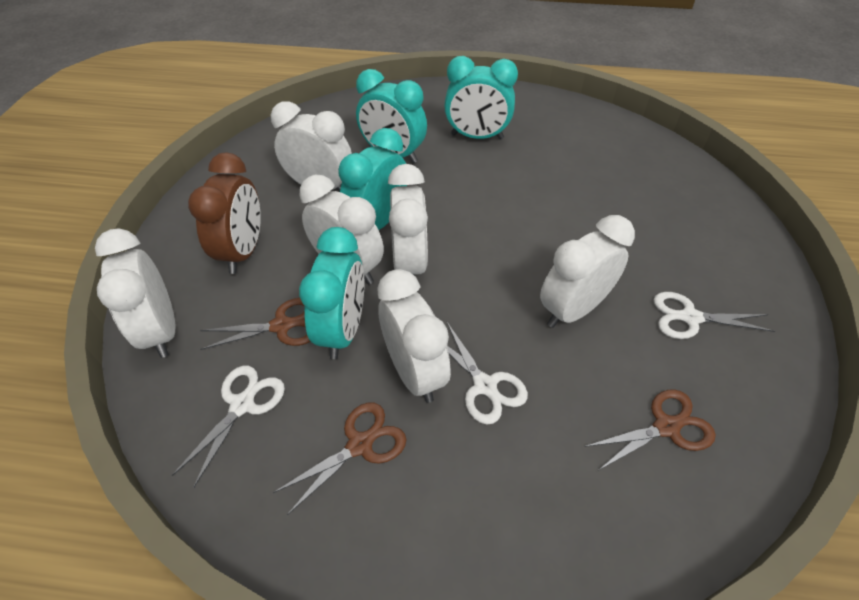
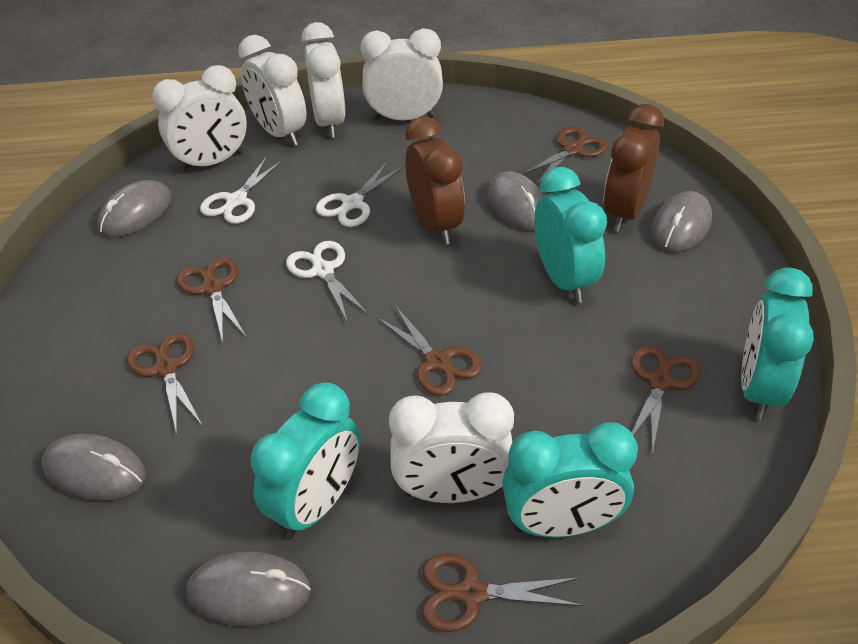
brown clock: [188,152,261,274] = 1 -> [405,117,465,245] [604,104,664,232] = 2
brown scissors: [200,298,311,350] [273,403,407,515] [584,389,716,470] = 3 -> [127,333,203,434] [177,257,247,343] [376,305,482,396] [422,554,584,632] [522,127,608,185] [631,345,701,455] = 6
grey mouse: none = 0 -> [42,434,146,501] [97,180,172,237] [187,552,311,626] [488,171,543,231] [651,191,712,252] = 5
white clock: [95,228,175,358] [271,101,352,192] [300,175,384,285] [377,269,451,403] [388,164,428,276] [540,215,635,328] = 6 -> [152,65,247,172] [238,35,306,146] [301,22,346,138] [360,28,443,121] [389,392,514,503] = 5

